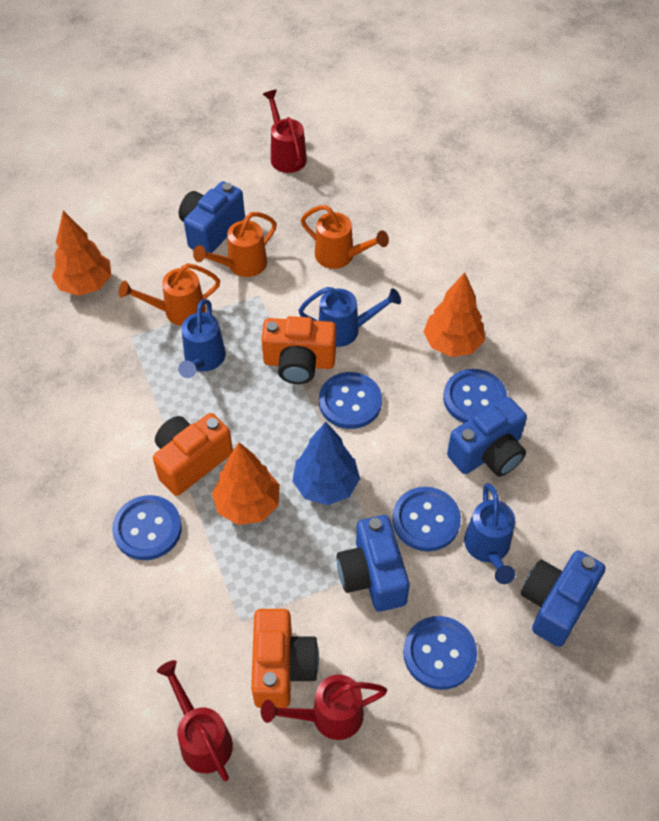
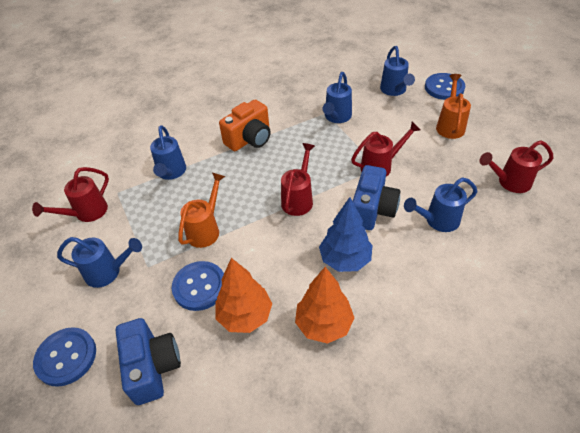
blue button: [112,495,182,560] [319,372,382,429] [392,487,461,551] [403,616,477,690] [443,369,507,423] = 5 -> [33,327,96,387] [172,261,224,311] [425,73,465,100] = 3
blue camera: [179,181,245,253] [337,515,410,612] [447,397,527,477] [521,550,605,647] = 4 -> [116,318,181,405] [353,165,400,230] = 2
blue watering can: [178,299,226,378] [298,287,401,347] [464,483,515,584] = 3 -> [57,237,142,288] [150,125,186,180] [322,72,352,123] [380,46,415,96] [404,178,477,232] = 5
orange camera: [153,413,233,496] [251,609,319,708] [261,316,336,384] = 3 -> [219,99,271,151] = 1
orange tree: [52,211,111,296] [212,442,280,525] [423,272,485,357] = 3 -> [215,258,272,333] [295,267,354,344] = 2
orange watering can: [119,263,220,326] [193,212,277,277] [301,205,389,269] = 3 -> [178,172,225,248] [436,74,471,139] = 2
red watering can: [157,660,233,781] [261,674,387,740] [263,90,307,173] = 3 -> [32,167,109,222] [281,143,315,216] [351,122,420,177] [479,140,553,193] = 4

